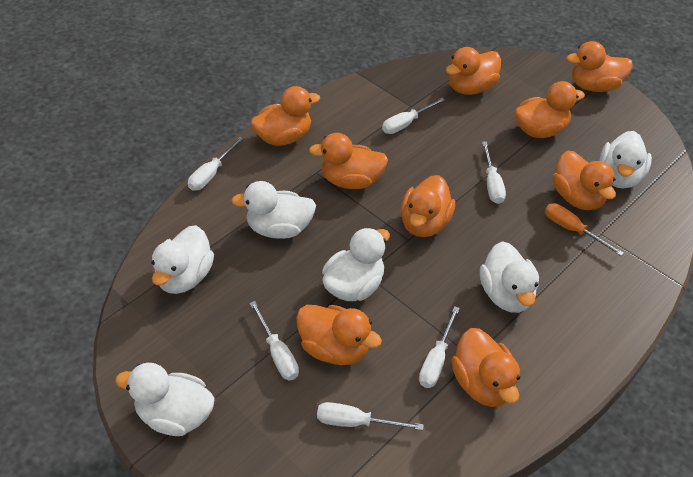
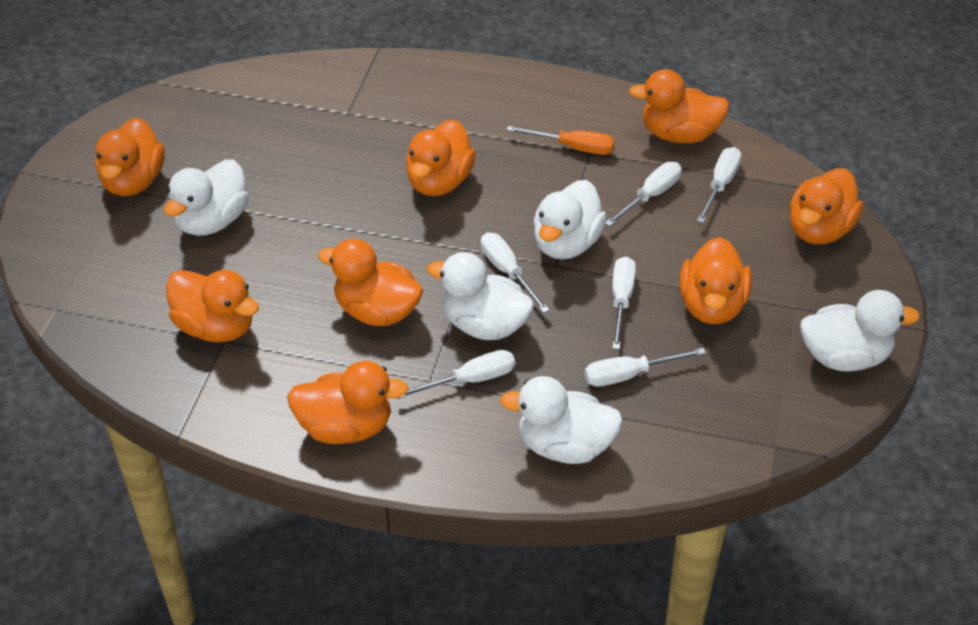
orange duck: [250,86,320,146] [296,305,382,365] [309,133,388,189] [401,175,455,237] [446,47,501,95] [452,328,520,407] [514,81,585,138] [553,150,616,210] [566,41,633,92] = 9 -> [95,118,165,196] [166,270,259,342] [287,361,408,444] [318,239,423,326] [406,119,476,196] [629,69,730,143] [680,237,752,324] [790,168,864,245] = 8
white duck: [115,363,215,436] [151,225,214,294] [231,181,316,239] [322,228,390,301] [480,241,539,313] [600,131,652,189] = 6 -> [164,159,249,236] [427,252,534,340] [500,376,623,464] [533,180,607,260] [800,290,920,371] = 5

